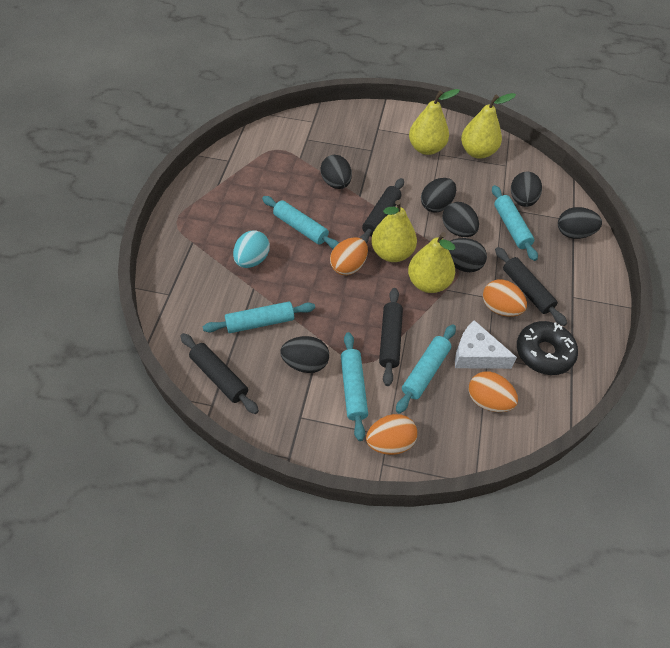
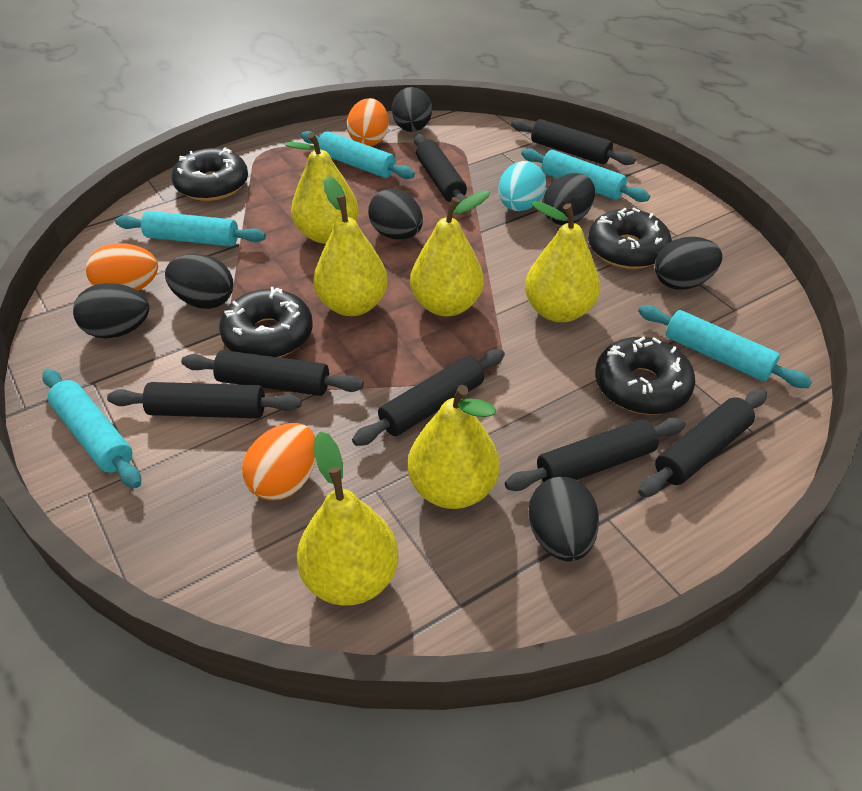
black donut: [517,321,578,375] = 1 -> [172,147,248,201] [219,287,313,357] [588,208,672,269] [595,336,695,415] = 4
black rolling pin: [180,333,259,414] [360,178,404,244] [379,288,403,386] [495,247,567,326] = 4 -> [107,382,302,418] [181,350,364,396] [352,349,505,446] [414,134,467,203] [505,417,686,491] [511,119,636,165] [638,389,767,497] = 7
orange egg: [330,237,368,275] [366,414,417,455] [469,371,518,412] [483,280,527,317] = 4 -> [86,243,158,291] [242,423,316,501] [347,98,389,146] = 3
white cheese: [455,320,517,369] = 1 -> none = 0
yellow pear: [371,200,417,262] [408,232,455,293] [409,89,460,155] [461,93,516,159] = 4 -> [285,132,359,244] [297,431,399,606] [313,176,388,316] [408,385,500,509] [410,190,490,316] [525,201,600,322] = 6

